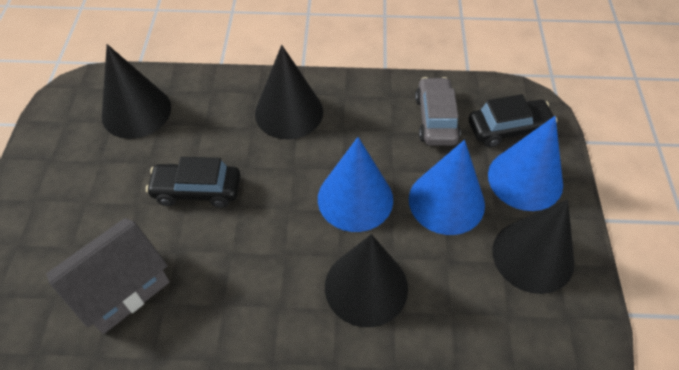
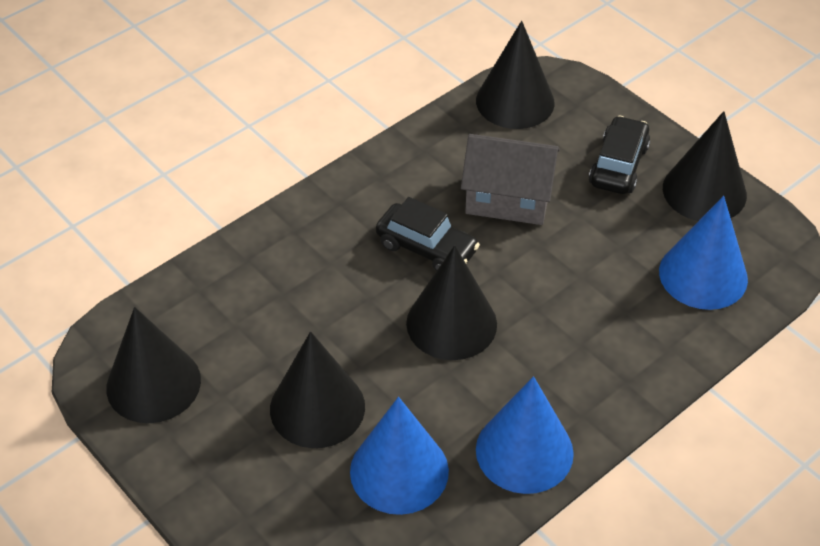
black cone: [102,44,171,139] [255,45,323,139] [325,234,408,327] [492,199,575,294] = 4 -> [106,307,201,423] [270,331,365,448] [406,245,497,360] [476,21,555,129] [663,111,747,221] = 5
grey car: [415,77,461,146] = 1 -> none = 0

